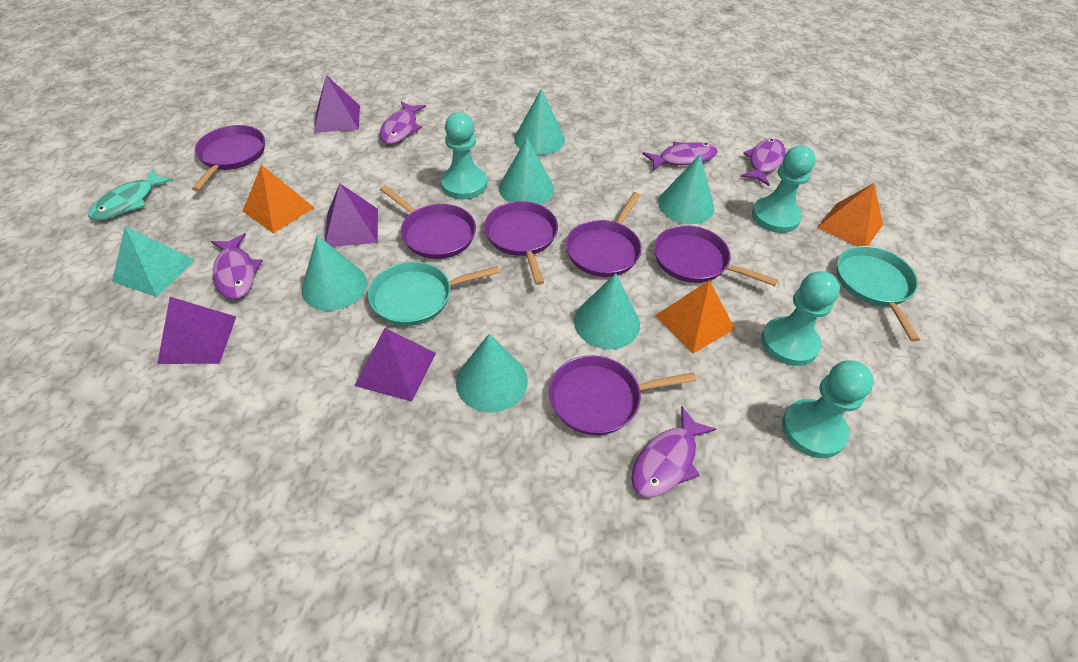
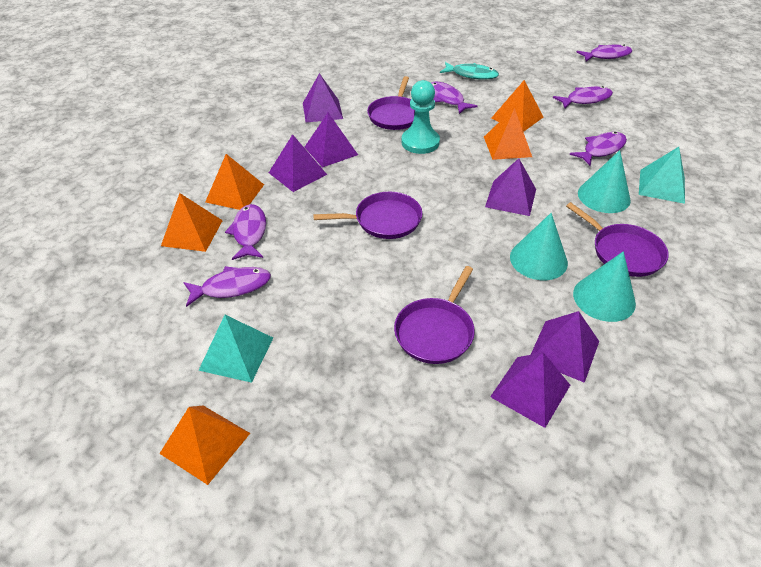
orange pyramid: [243,165,314,233] [655,280,735,354] [817,183,883,246] = 3 -> [159,406,250,485] [161,193,223,252] [205,154,264,210] [484,108,532,160] [491,80,543,132] = 5
purple fish: [211,233,262,299] [379,101,426,144] [631,406,716,498] [642,142,718,171] [741,138,786,186] = 5 -> [183,266,271,307] [225,204,266,260] [431,81,477,114] [553,86,613,109] [569,132,627,166] [577,45,632,62] = 6
purple pan: [192,125,265,191] [380,185,476,259] [484,201,558,285] [549,355,697,435] [566,192,642,277] [654,225,778,286] = 6 -> [313,192,422,239] [367,76,415,130] [394,266,475,364] [566,202,669,277] = 4
purple pyramid: [157,297,236,364] [314,75,360,133] [325,183,378,247] [354,328,436,402] = 4 -> [269,134,327,192] [303,73,343,123] [304,113,358,168] [485,158,536,216] [490,353,570,428] [531,311,599,383] = 6
turquoise cone: [301,235,367,311] [456,334,528,413] [499,138,554,205] [514,89,565,155] [574,273,640,349] [658,155,715,224] = 6 -> [510,213,568,280] [573,251,636,322] [578,150,631,213] = 3
turquoise pan: [368,261,500,326] [837,246,920,342] = 2 -> none = 0
turquoise pawn: [441,112,487,199] [752,145,816,233] [761,271,840,366] [782,360,874,458] = 4 -> [401,80,440,154] = 1
turquoise pyramid: [112,226,195,297] = 1 -> [198,315,273,383] [639,147,685,204] = 2

